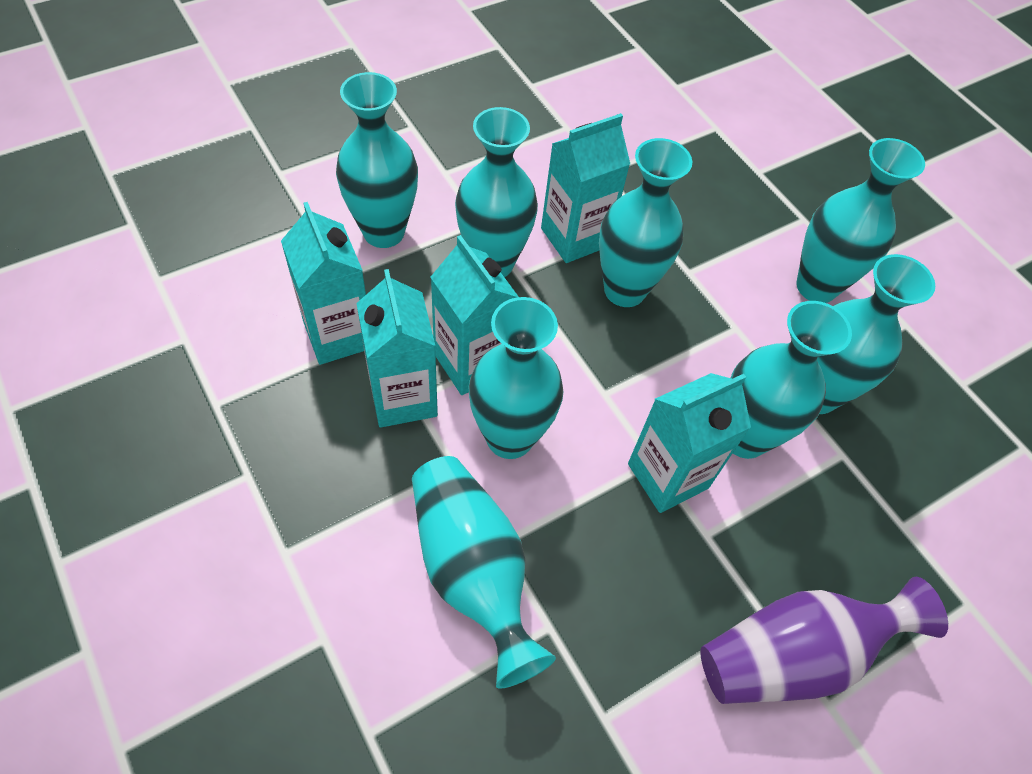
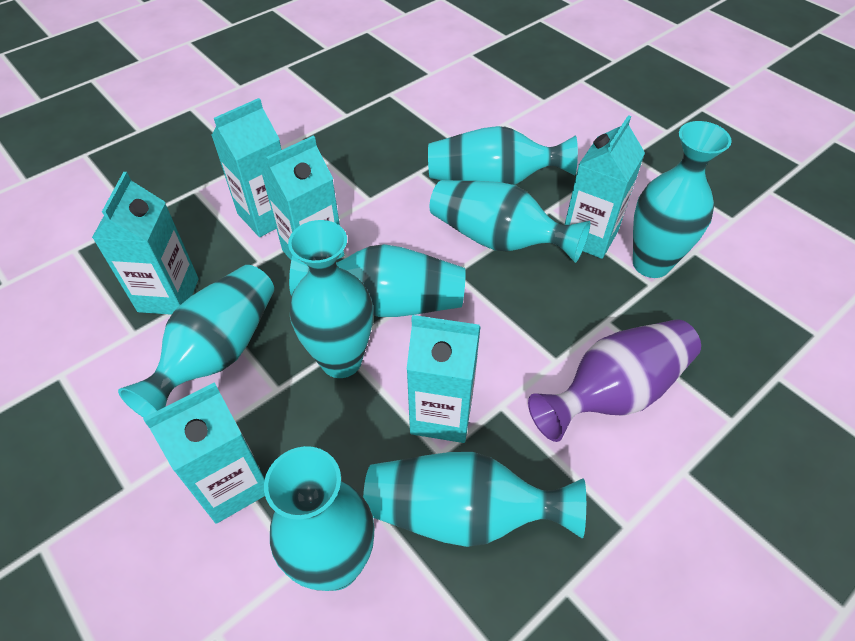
turquoise carton: [281,202,366,365] [356,269,438,428] [431,235,519,395] [541,113,630,263] [628,373,751,513] = 5 -> [92,172,199,315] [143,382,265,524] [211,98,282,237] [261,136,344,260] [406,315,481,443] [565,115,645,259] = 6

